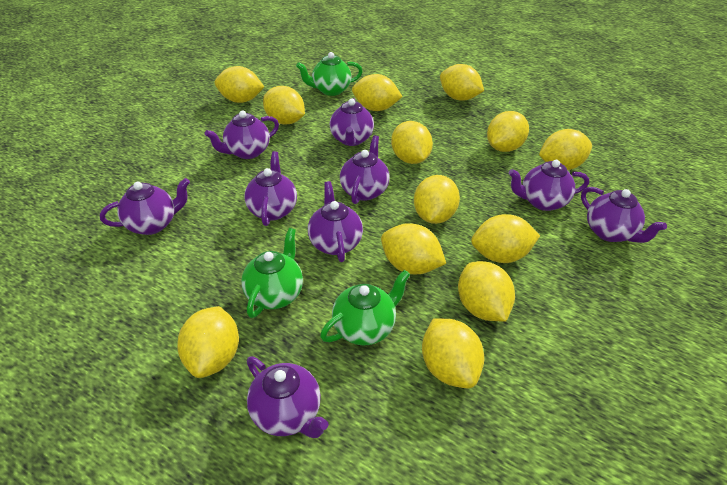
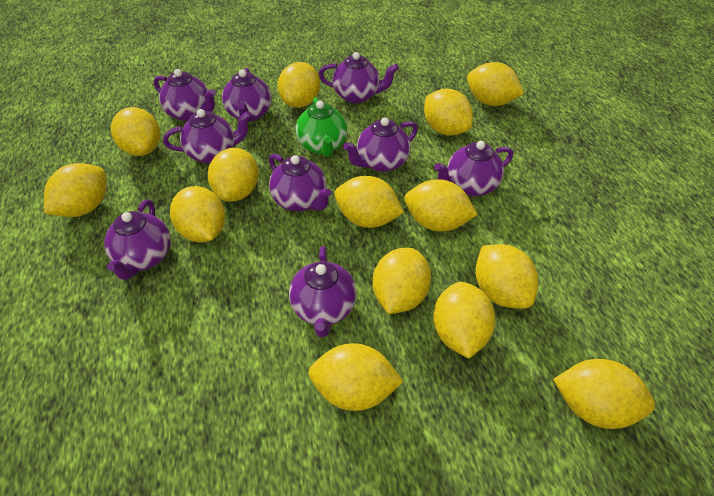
green teapot: [241,228,303,318] [296,52,363,96] [320,270,410,345] = 3 -> [296,97,347,157] = 1
yellow lemon: [177,306,239,378] [215,66,264,103] [263,86,305,124] [352,74,403,111] [381,223,446,274] [391,121,433,164] [414,175,460,224] [422,318,484,388] [440,64,484,100] [458,261,515,322] [471,214,540,263] [487,111,529,152] [539,129,592,170] = 13 -> [44,163,106,217] [111,107,160,156] [170,186,225,242] [208,148,258,202] [278,62,320,108] [308,343,403,411] [335,176,404,228] [373,248,431,314] [404,179,478,231] [424,89,473,136] [433,282,496,359] [467,62,524,106] [475,244,538,308] [553,359,655,429] = 14

